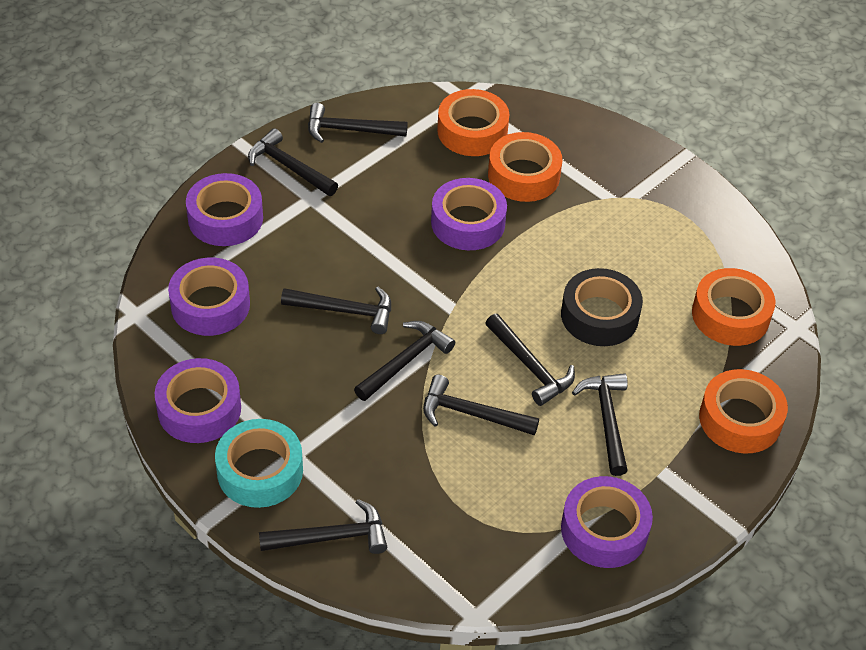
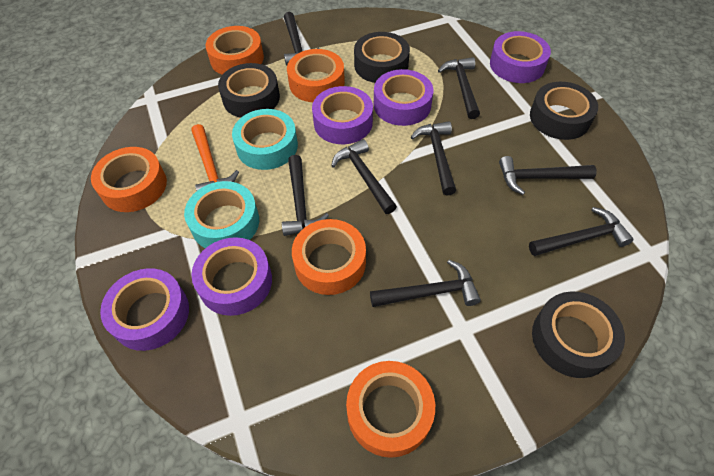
black tape: [561,268,643,346] = 1 -> [218,63,280,118] [354,32,410,83] [530,82,598,140] [532,291,625,378] = 4
orange hammer: none = 0 -> [191,124,239,191] = 1
orange tape: [437,89,510,156] [488,132,562,202] [692,268,775,346] [699,369,788,453] = 4 -> [91,147,167,212] [205,26,264,75] [287,49,345,102] [292,219,366,295] [346,361,435,458] = 5
turquoise tape: [215,419,303,508] = 1 -> [184,181,259,248] [232,109,298,170] = 2

